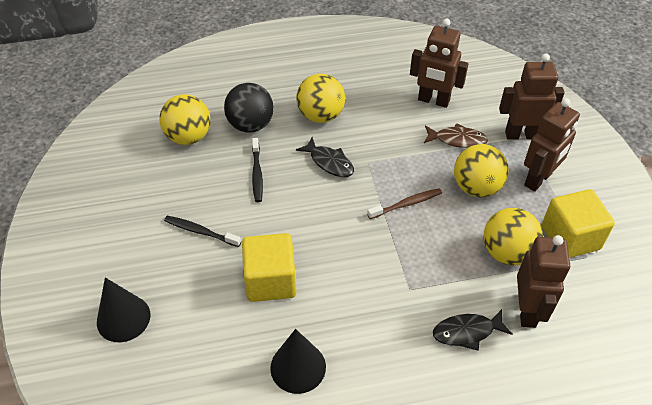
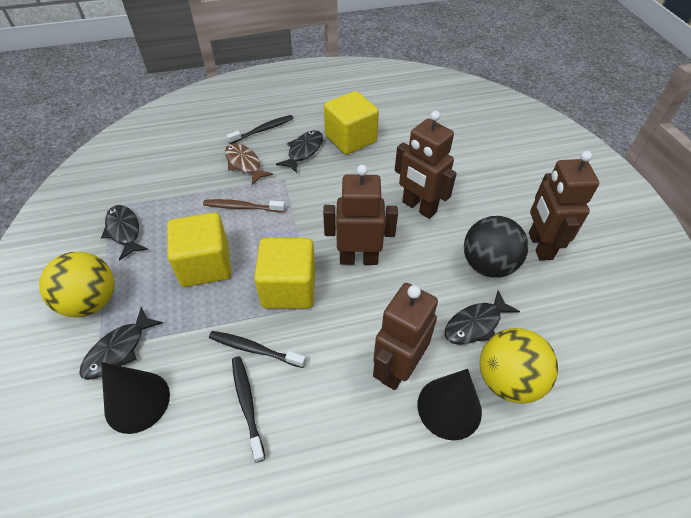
black fish: [296,137,354,177] [433,309,513,351] = 2 -> [79,307,163,380] [101,205,148,260] [276,130,323,173] [445,290,520,345] = 4
black toothbrush: [164,216,241,247] [252,138,263,202] = 2 -> [209,331,306,368] [227,115,294,144] [232,356,265,463] = 3
yellow ball: [159,94,210,145] [296,74,345,123] [454,144,509,197] [484,208,543,265] = 4 -> [39,252,114,317] [480,328,558,404] = 2
yellow cube: [242,233,296,302] [542,189,615,258] = 2 -> [167,212,231,287] [254,238,315,309] [324,91,379,155] = 3

